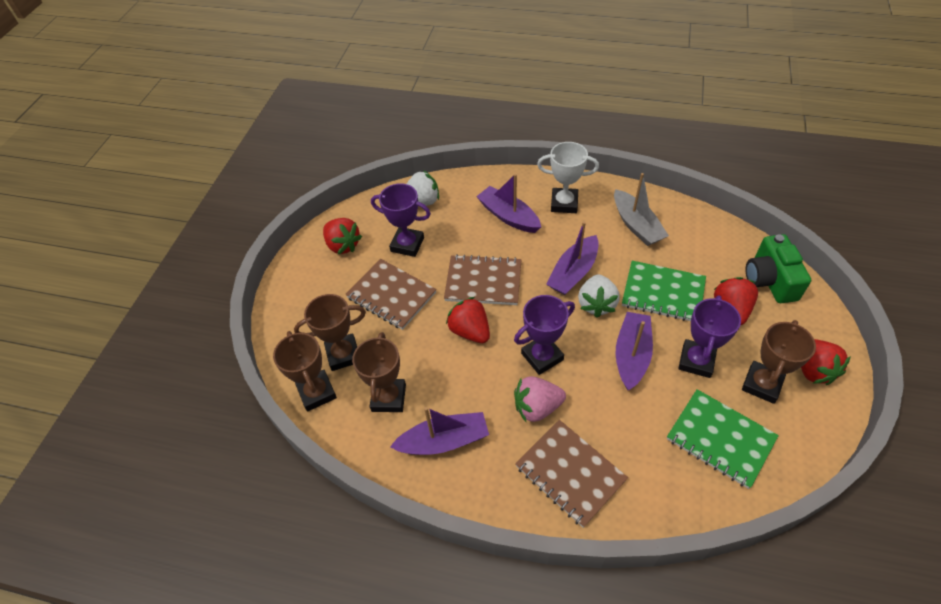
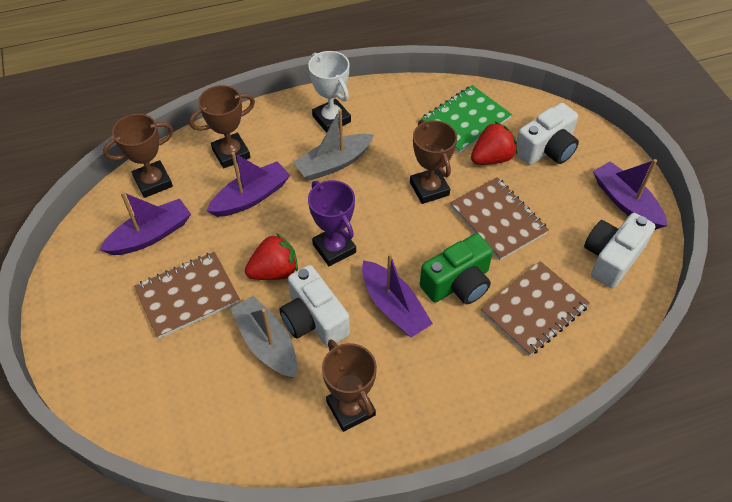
green notebook: [622,261,706,321] [667,389,779,489] = 2 -> [421,85,512,153] = 1
grey boat: [614,173,669,246] = 1 -> [230,295,297,378] [293,109,374,181] = 2
pink strawberry: [514,376,566,422] = 1 -> none = 0
purple trophy: [371,183,431,257] [514,295,575,375] [678,295,741,378] = 3 -> [308,180,356,266] = 1
red strawberry: [323,218,362,254] [446,297,490,343] [714,277,758,325] [801,339,851,385] = 4 -> [245,233,298,280] [471,122,518,165] = 2
white camera: none = 0 -> [280,265,350,347] [515,103,579,165] [584,213,655,288] = 3
white strawberry: [407,170,439,206] [578,275,620,318] = 2 -> none = 0

